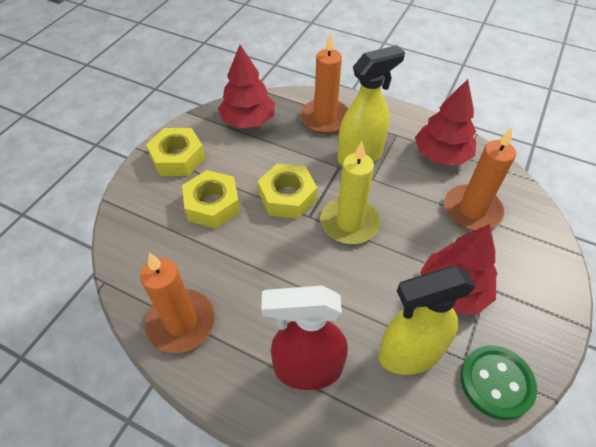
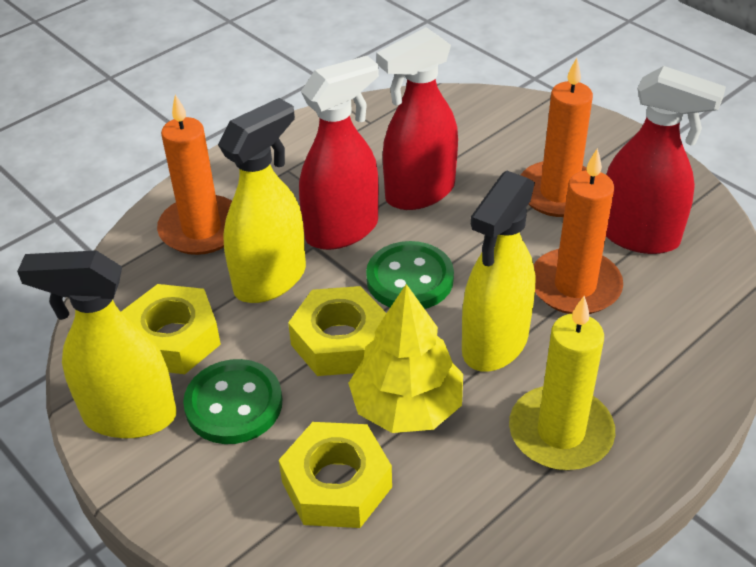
green button: [460,345,537,420] = 1 -> [183,359,282,444] [366,241,454,309] = 2
red spray bottle: [261,286,348,390] = 1 -> [299,56,379,250] [377,27,458,210] [606,66,726,254] = 3
red tree: [218,45,275,128] [415,79,476,165] [420,224,498,314] = 3 -> none = 0
yellow spray bottle: [338,45,405,166] [378,266,476,375] = 2 -> [17,250,177,438] [218,98,306,303] [462,171,536,372] = 3
yellow tree: none = 0 -> [348,284,463,433] = 1

